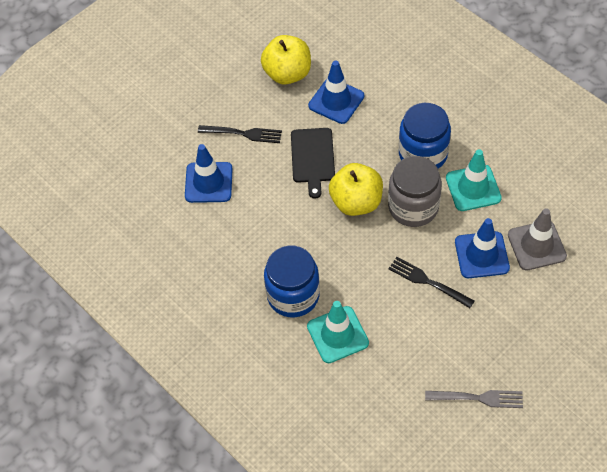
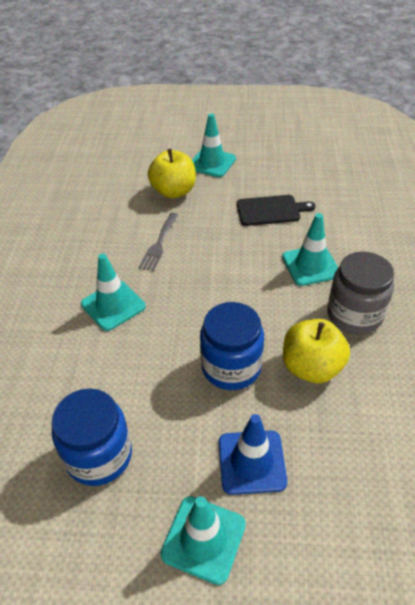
black fork: [198,125,282,143] [388,257,475,308] = 2 -> none = 0
blue traffic cone: [185,144,233,203] [308,60,364,124] [455,218,510,278] = 3 -> [219,414,287,495] = 1
grey traffic cone: [508,208,567,270] = 1 -> none = 0
turquoise traffic cone: [307,301,369,363] [446,149,502,211] = 2 -> [81,254,146,331] [160,496,246,585] [192,114,236,177] [282,213,338,286] = 4

